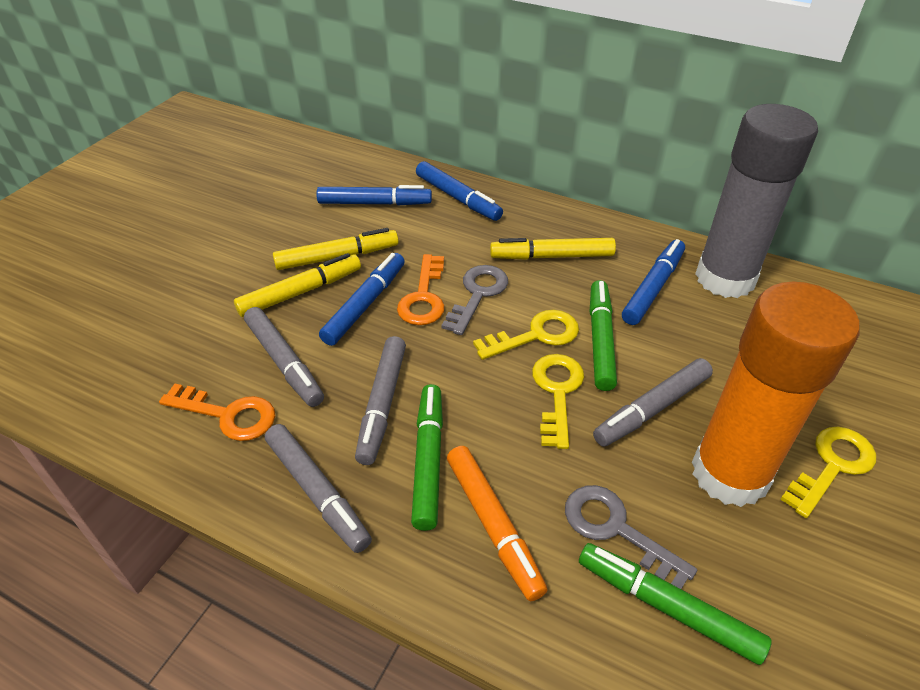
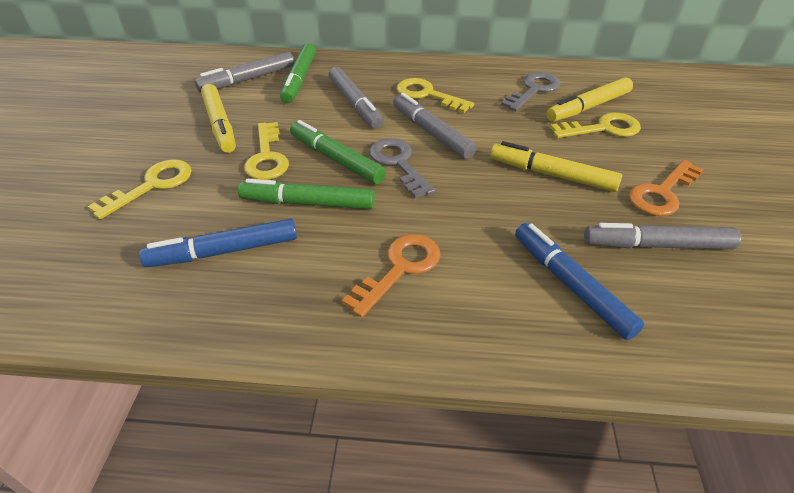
blue marker: [316,185,432,206] [319,253,405,346] [416,161,503,221] [622,239,685,325] = 4 -> [139,219,297,267] [515,223,644,340] = 2
grey glue stick: [695,104,818,298] = 1 -> none = 0
orange glue stick: [692,282,859,507] = 1 -> none = 0
orange marker: [447,446,547,601] = 1 -> none = 0
yellow key: [473,310,579,360] [532,354,584,449] [780,427,876,518] = 3 -> [88,159,192,220] [244,122,289,180] [397,78,474,113] [550,113,641,138] = 4

